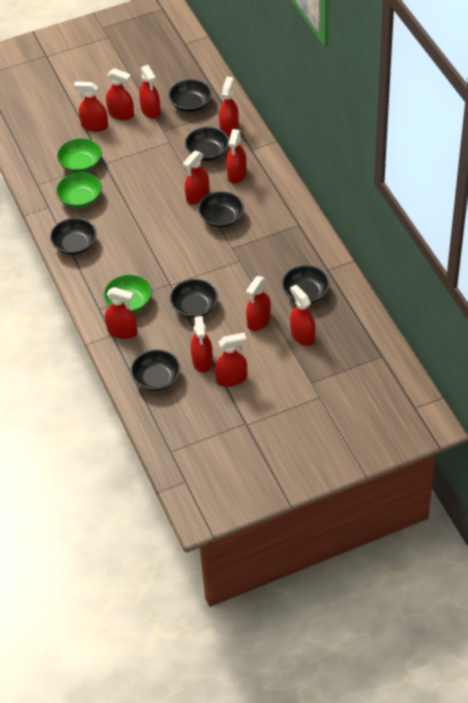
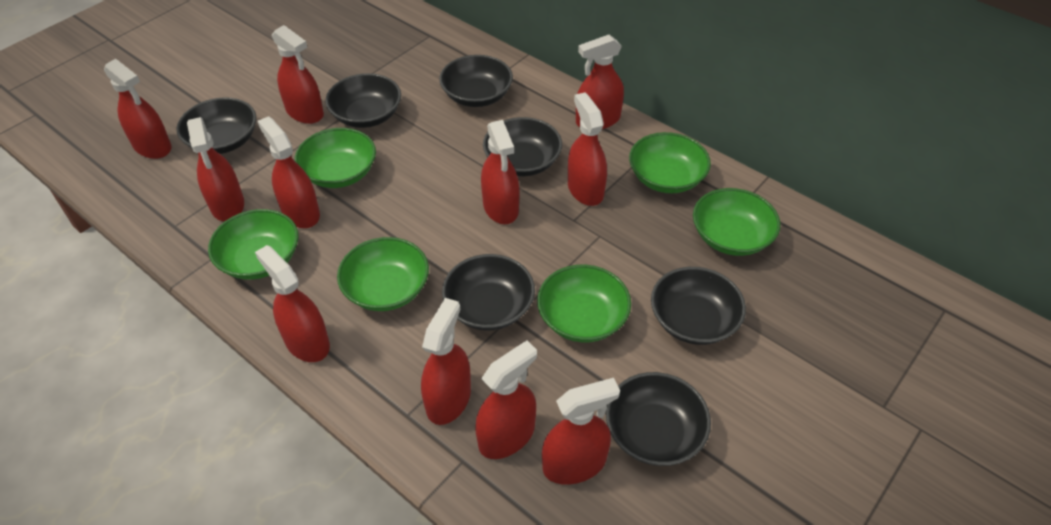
green bowl: [56,172,102,208] [57,138,102,173] [104,275,152,313] = 3 -> [208,209,299,280] [295,128,376,188] [337,237,429,311] [537,265,631,342] [629,132,711,193] [693,188,780,256] = 6

